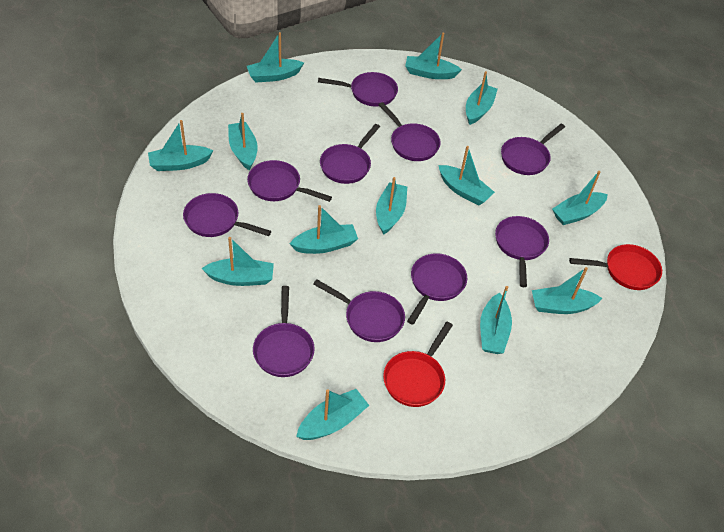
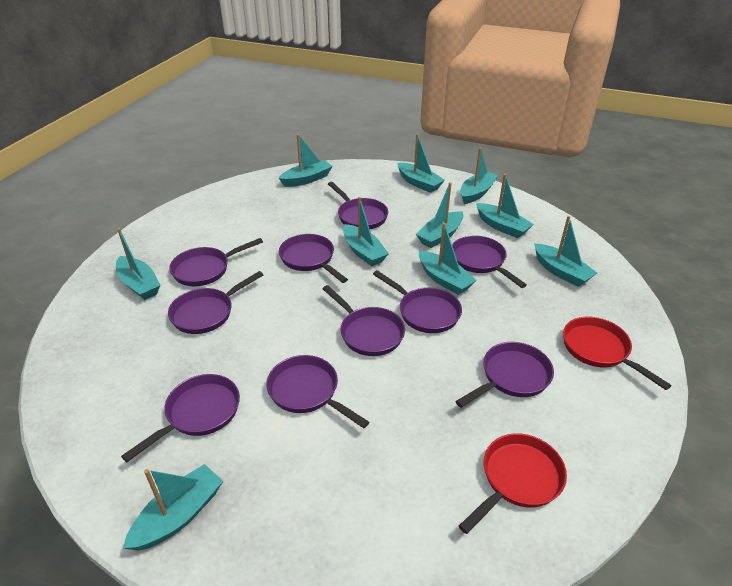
turquoise boat: [148,120,213,171] [201,237,274,286] [228,113,258,170] [247,32,304,83] [289,205,358,254] [296,389,369,440] [376,177,407,235] [405,32,462,79] [438,146,495,205] [466,71,498,125] [480,286,512,354] [532,267,603,314] [552,171,608,225] = 13 -> [116,228,160,300] [123,464,223,551] [279,134,333,187] [343,197,389,266] [397,134,445,193] [416,182,463,248] [419,223,477,295] [460,147,498,204] [476,174,534,238] [534,216,597,287] = 10

